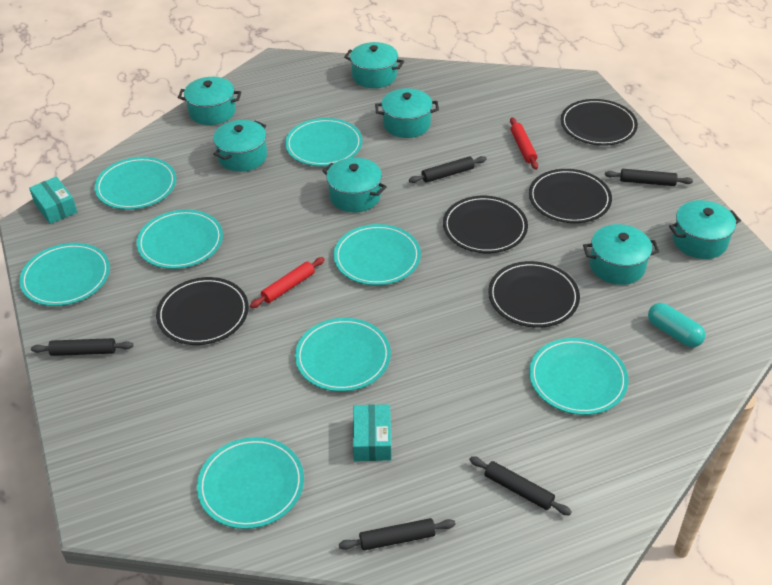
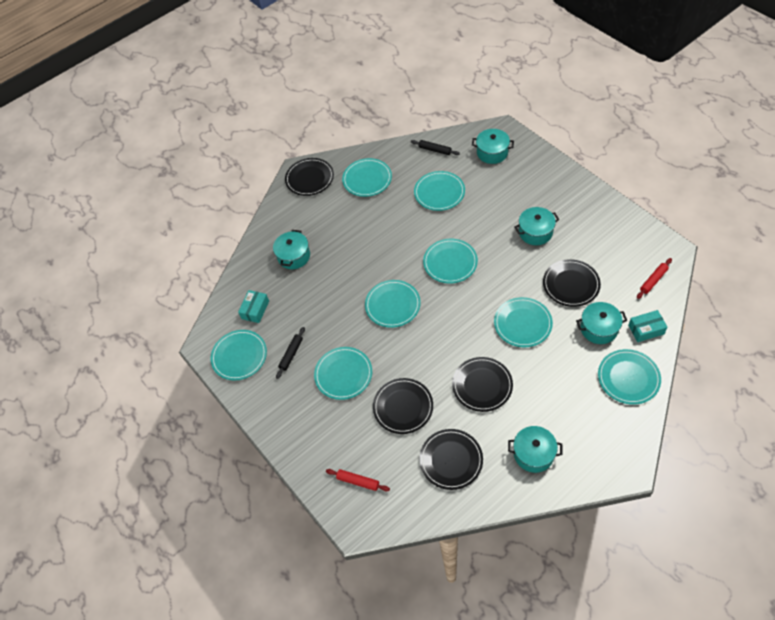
black rolling pin: [31,338,133,356] [339,518,456,551] [409,156,487,183] [469,456,572,515] [605,169,693,186] = 5 -> [276,327,305,379] [411,140,460,155] = 2
turquoise capsule: [648,303,705,347] = 1 -> none = 0
turquoise pot: [178,77,241,125] [213,120,267,172] [323,157,387,212] [344,42,404,88] [375,88,439,138] [583,224,659,285] [669,200,741,259] = 7 -> [273,230,310,269] [472,129,514,164] [508,426,563,473] [515,207,560,245] [576,302,627,344] = 5

